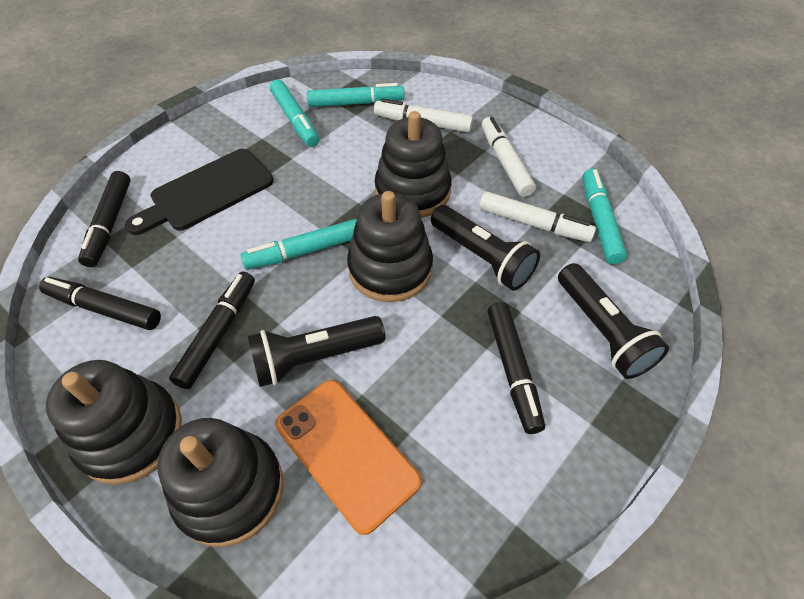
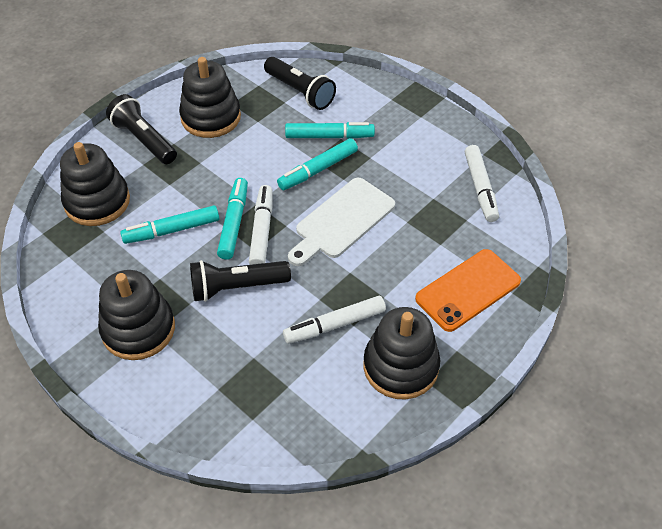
black cutting board: [125,149,274,235] = 1 -> none = 0
black marker: [39,277,161,330] [78,171,131,267] [169,272,255,389] [488,302,545,434] = 4 -> none = 0
white cutting board: none = 0 -> [288,178,395,266] = 1

